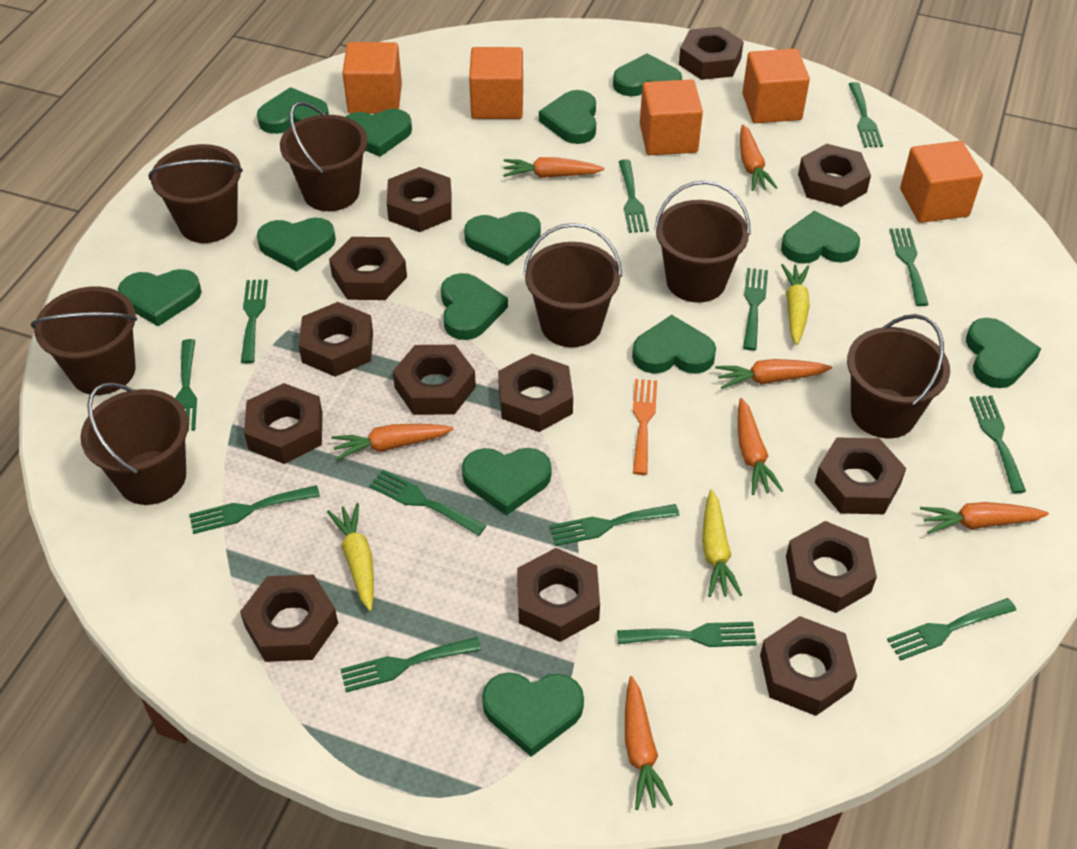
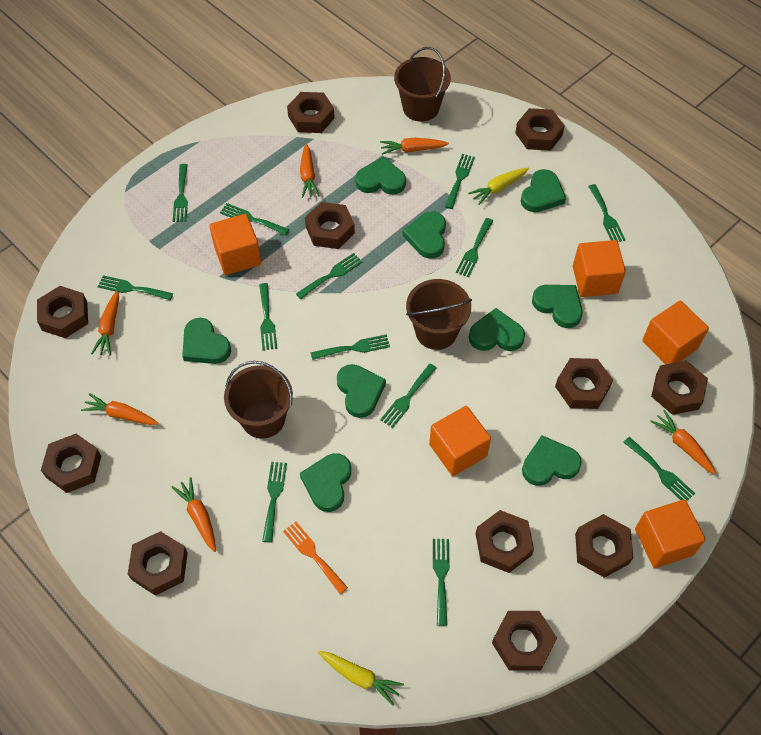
brown bucket: [31,286,137,395] [80,382,189,505] [148,144,243,243] [280,102,367,211] [523,223,622,347] [654,180,751,303] [847,314,950,438] = 7 -> [224,361,293,439] [394,47,451,122] [406,279,472,350] = 3
brown nut: [240,574,338,662] [244,383,323,464] [299,302,373,377] [329,237,407,300] [387,167,452,232] [393,345,476,415] [498,354,573,432] [517,548,600,642] [679,27,744,80] [760,616,857,716] [786,521,877,613] [798,144,871,207] [815,437,906,514] = 13 -> [37,286,88,338] [41,434,101,493] [128,531,188,596] [287,92,335,133] [305,202,355,249] [476,510,534,573] [492,611,557,671] [515,108,565,151] [555,358,613,409] [575,514,633,578] [651,361,708,415] = 11
green heart: [118,269,201,326] [257,87,329,134] [257,217,336,271] [346,109,412,157] [441,273,508,340] [462,448,551,515] [464,212,541,266] [482,672,584,757] [539,90,596,144] [613,53,682,96] [632,315,716,374] [781,211,860,264] [966,318,1041,388] = 13 -> [182,318,231,364] [300,453,351,512] [337,364,386,418] [355,157,406,195] [402,211,446,259] [469,308,525,351] [521,169,566,212] [522,435,582,486] [532,285,583,328] = 9
orange carrot: [332,424,453,461] [503,157,604,178] [625,676,673,810] [715,359,832,389] [738,398,783,495] [740,125,778,191] [920,502,1049,534] = 7 -> [81,393,159,425] [91,291,119,355] [172,477,216,552] [300,143,320,198] [380,138,449,155] [650,410,717,475] = 6
yellow carrot: [327,503,374,611] [702,489,742,597] [781,264,810,345] = 3 -> [318,651,404,705] [468,168,529,205] = 2

